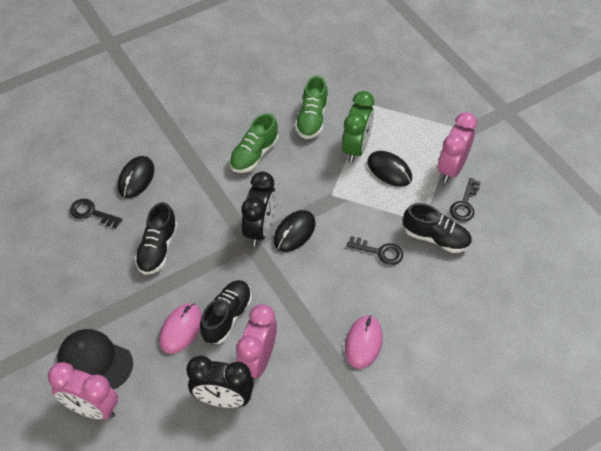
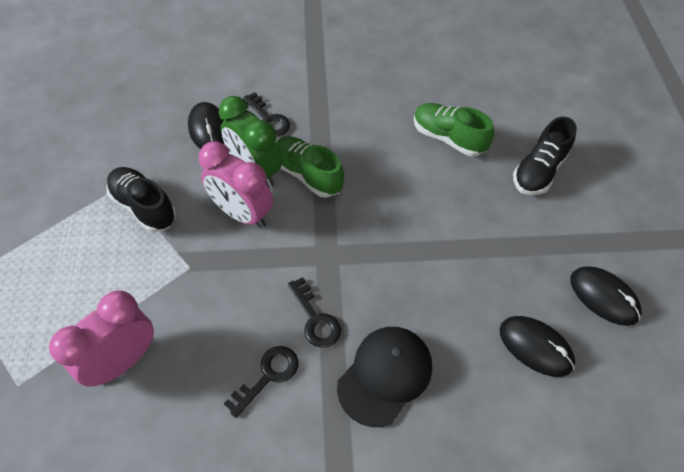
black clock: [186,356,254,408] [241,172,276,246] = 2 -> none = 0
black shoe: [135,202,178,275] [200,280,252,344] [403,203,472,253] = 3 -> [106,167,176,232] [513,117,577,195] = 2
pink clock: [48,362,118,420] [236,304,277,379] [438,112,477,183] = 3 -> [49,290,154,387] [199,141,273,228] = 2
pink mouse: [159,303,202,354] [345,315,383,369] = 2 -> none = 0

